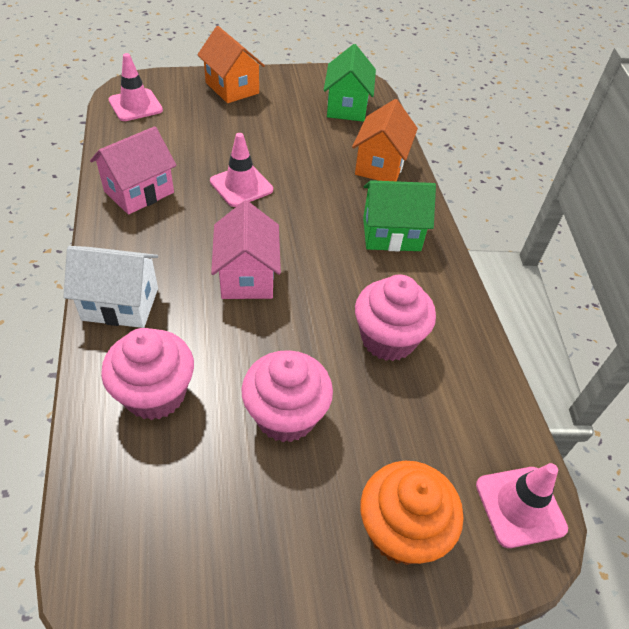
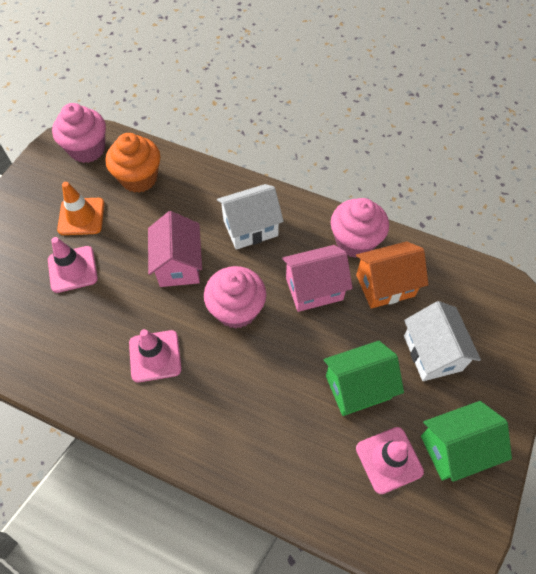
orange house: [197,26,265,103] [352,99,418,181] = 2 -> [356,241,429,309] = 1
orange traffic cone: none = 0 -> [57,182,104,235] = 1
white house: [63,246,158,328] = 1 -> [217,184,284,250] [404,301,481,381] = 2

